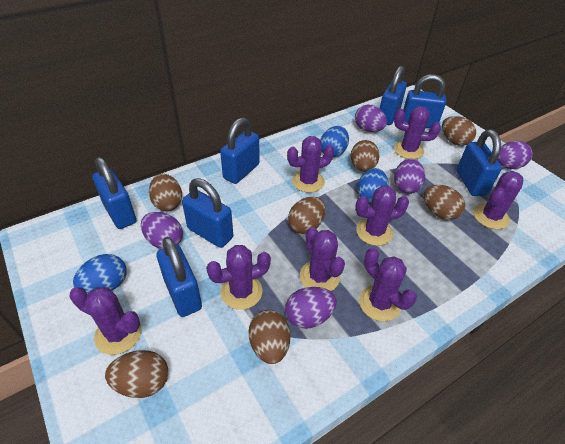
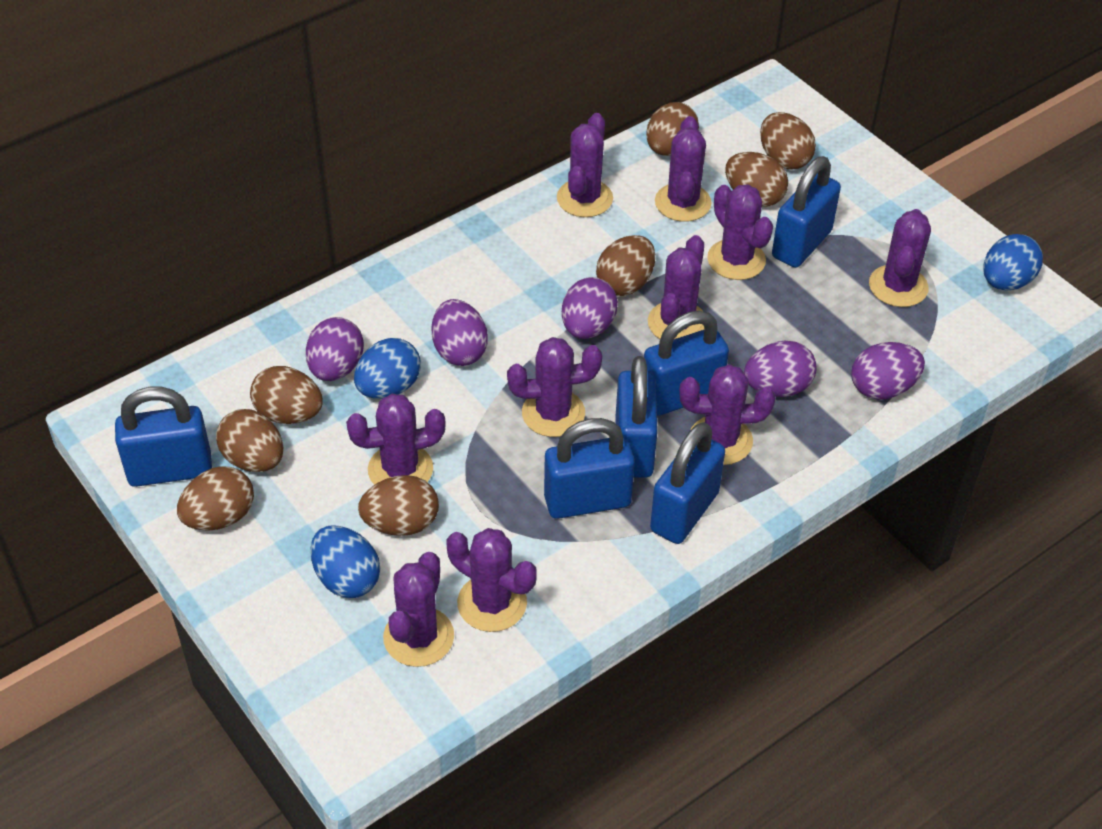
blue padlock: [92,157,136,229] [157,237,202,317] [182,178,233,248] [220,117,260,184] [380,66,407,125] [403,74,446,128] [456,129,502,196] = 7 -> [115,387,212,487] [544,418,635,519] [615,356,658,478] [644,311,729,416] [650,422,725,544] [772,156,841,268] = 6
brown egg: [105,350,168,398] [149,174,182,211] [248,310,290,364] [288,197,326,234] [351,140,380,172] [424,185,465,220] [442,116,476,146] = 7 -> [177,466,254,531] [216,409,283,472] [250,366,323,424] [358,475,439,536] [596,235,655,296] [646,102,699,156] [725,152,788,207] [760,112,816,170] = 8
purple cactus: [70,287,142,355] [206,245,271,310] [287,136,334,193] [300,227,345,291] [355,185,409,246] [359,248,417,321] [394,106,441,159] [473,171,523,229] = 8 -> [346,394,446,485] [383,552,454,667] [447,528,537,632] [507,337,602,437] [557,113,613,217] [648,235,704,339] [655,116,712,222] [679,364,775,465] [707,184,773,280] [869,209,931,307] = 10

